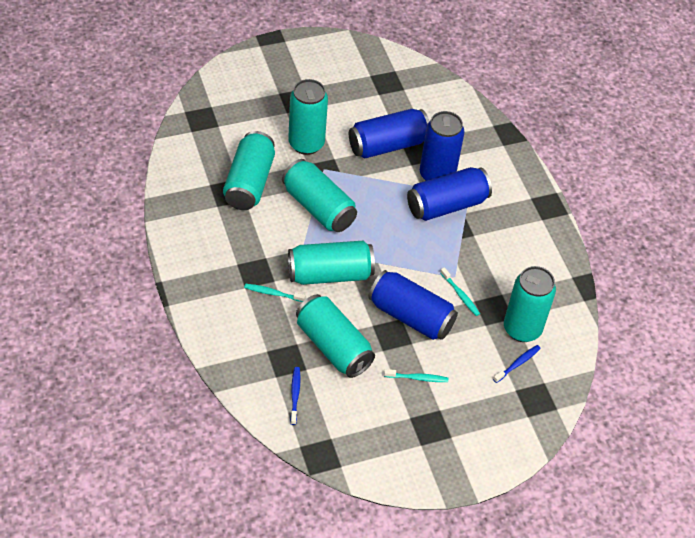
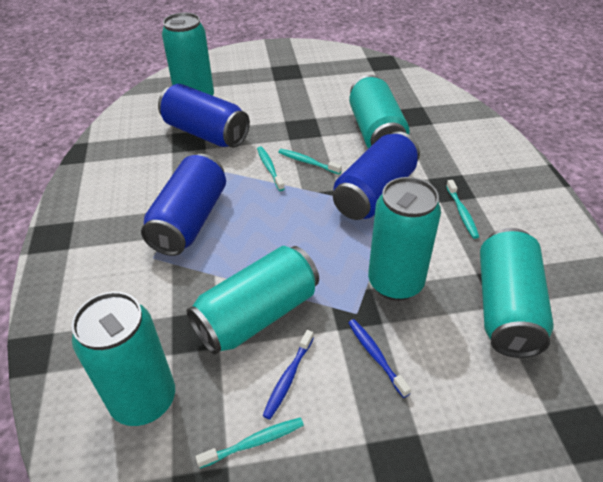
blue can: [349,109,429,159] [368,270,458,340] [407,167,492,221] [420,111,464,181] = 4 -> [141,154,226,256] [158,84,250,148] [333,131,420,220] = 3
turquoise toothbrush: [244,284,305,302] [384,369,448,382] [440,267,480,316] = 3 -> [196,417,304,468] [257,146,285,191] [278,149,342,174] [446,180,479,239] = 4

